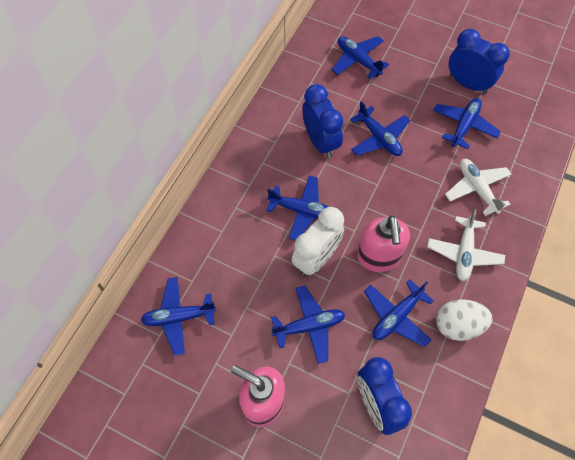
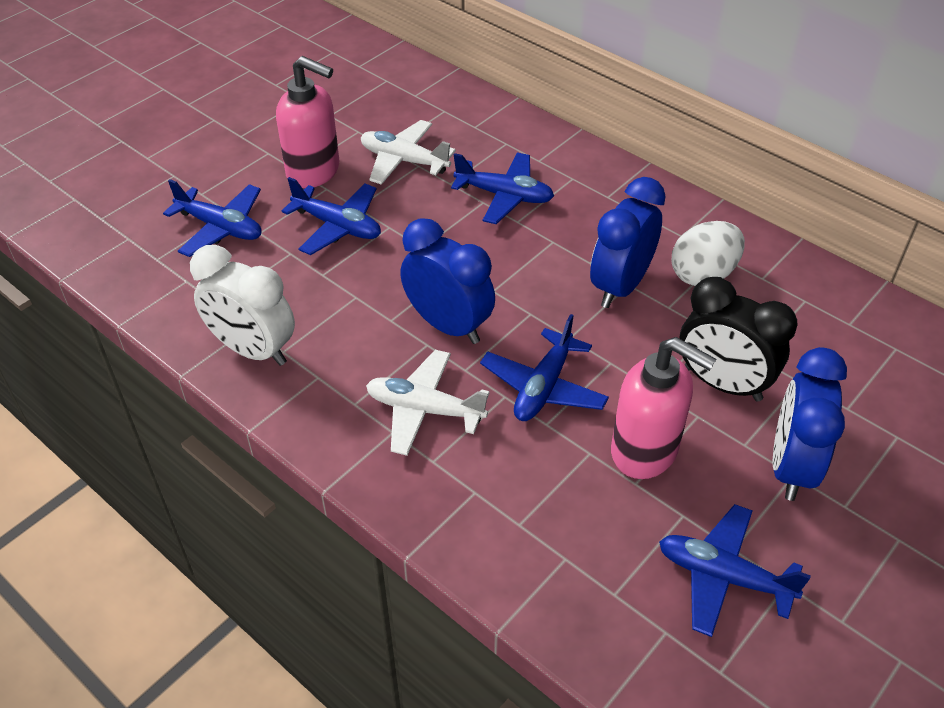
black clock: none = 0 -> [679,277,798,401] = 1
blue plane: [140,277,216,356] [266,175,329,241] [271,285,345,364] [332,36,389,79] [350,101,410,156] [364,279,434,347] [433,98,501,149] = 7 -> [163,179,262,257] [282,177,381,255] [451,153,554,224] [480,314,609,421] [659,504,811,637] = 5

